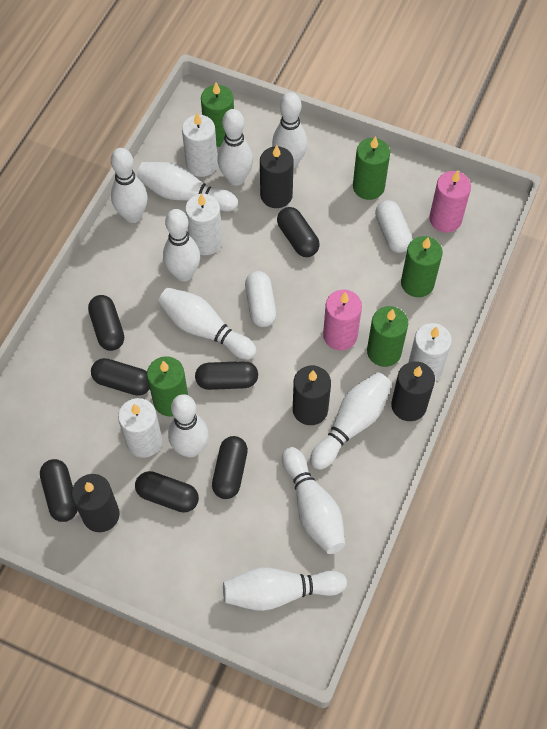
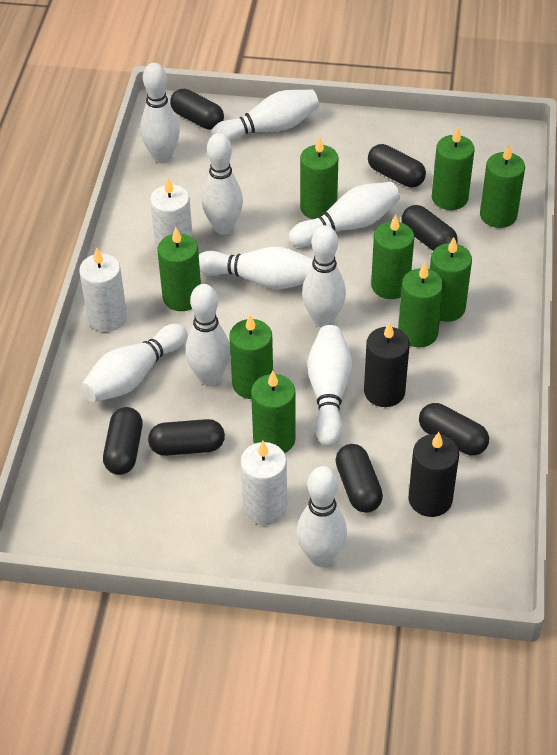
black candle: [72,474,120,532] [260,145,294,208] [293,366,331,425] [391,361,435,421] = 4 -> [364,322,410,407] [409,432,459,517] = 2
green candle: [147,356,188,416] [201,82,234,147] [353,136,390,200] [367,306,408,367] [401,236,443,297] = 5 -> [157,227,201,311] [229,315,273,399] [251,371,296,453] [300,136,338,219] [371,215,414,299] [398,263,444,347] [430,237,472,322] [432,127,475,210] [480,144,525,228] = 9
pink candle: [323,290,362,350] [429,170,471,233] = 2 -> none = 0
white candle: [118,398,162,458] [182,113,218,177] [185,194,222,255] [408,323,452,381] = 4 -> [79,247,127,332] [150,177,193,254] [240,441,287,525] = 3
white capsule: [245,271,276,327] [375,200,412,253] = 2 -> none = 0

